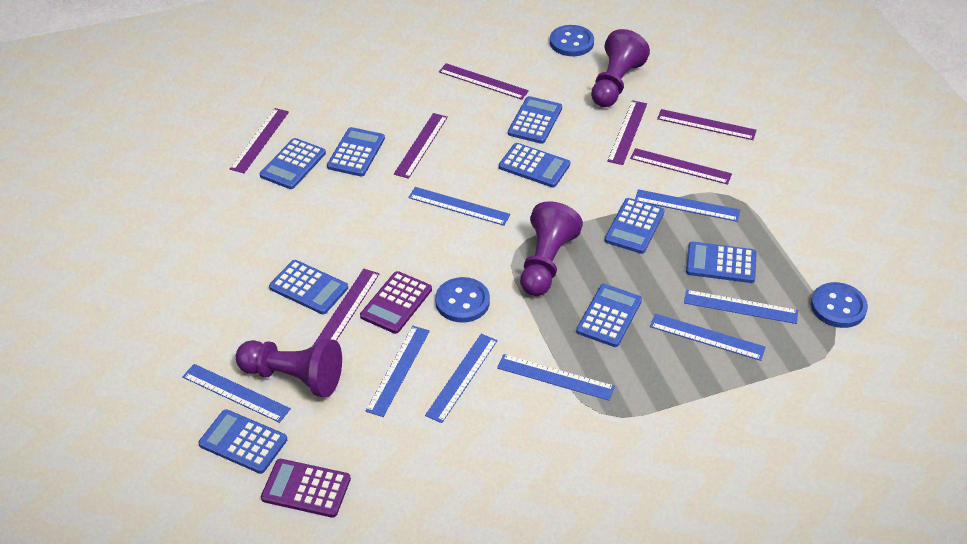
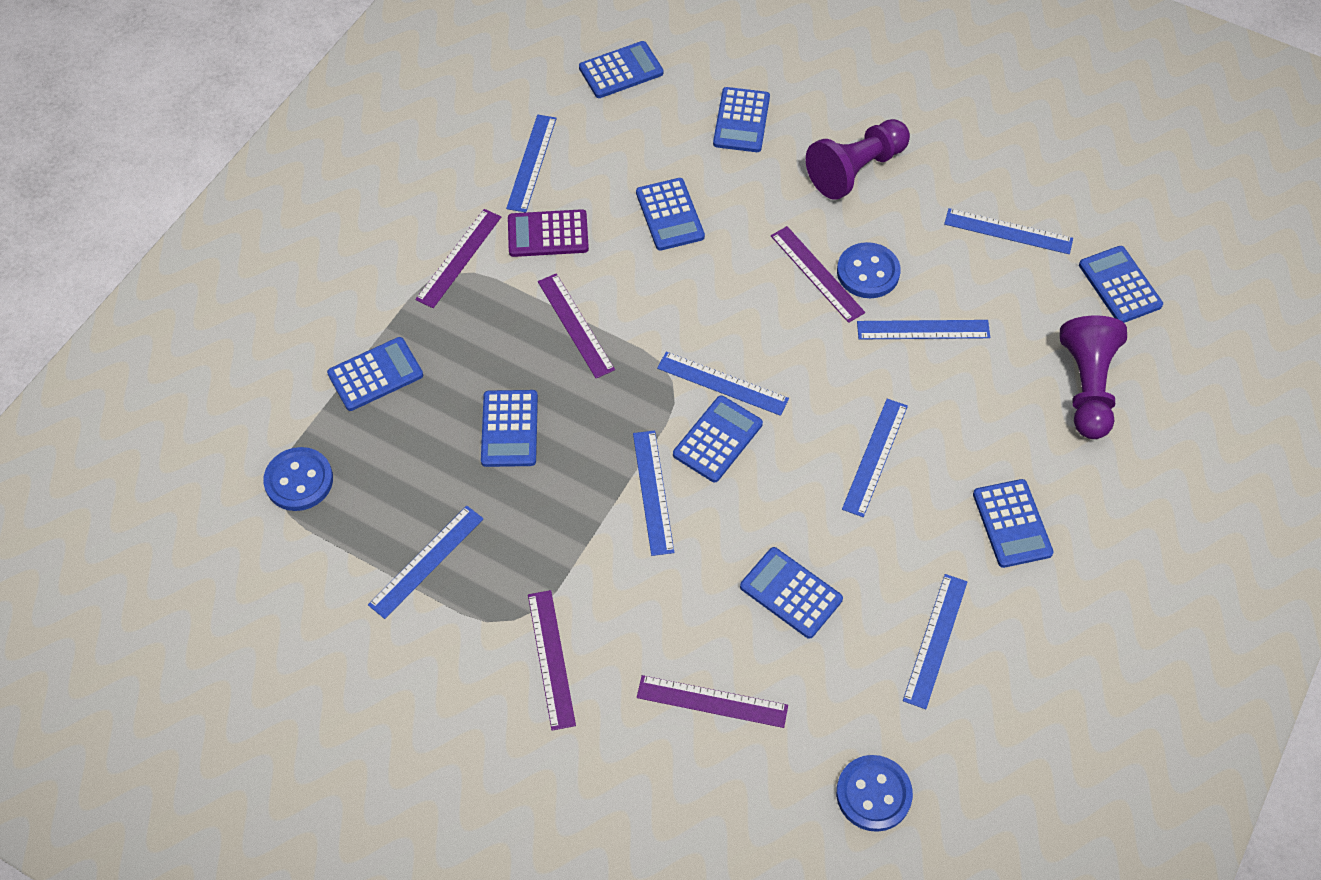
purple calculator: [261,459,351,518] [360,271,432,334] = 2 -> [508,209,589,257] = 1
purple pawn: [236,339,342,397] [520,201,583,296] [591,29,650,107] = 3 -> [806,119,910,200] [1060,315,1127,439] = 2
purple ruler: [230,108,289,173] [313,269,379,346] [394,113,448,179] [439,63,529,100] [607,100,647,165] [630,148,732,185] [657,109,756,140] = 7 -> [415,209,501,308] [528,590,576,731] [538,273,615,378] [637,675,788,728] [771,226,865,323] = 5

